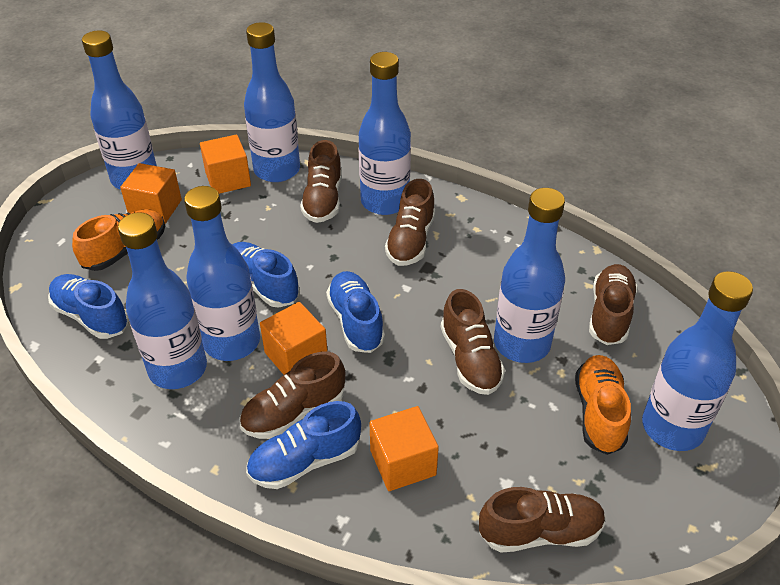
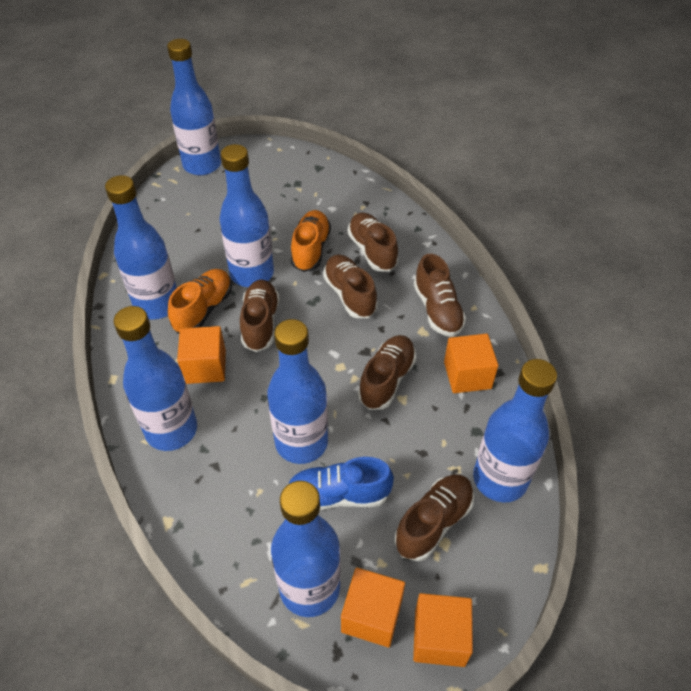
blue shoe: [48,274,129,339] [232,242,300,308] [246,401,361,489] [326,271,385,353] = 4 -> [288,457,394,510] = 1

